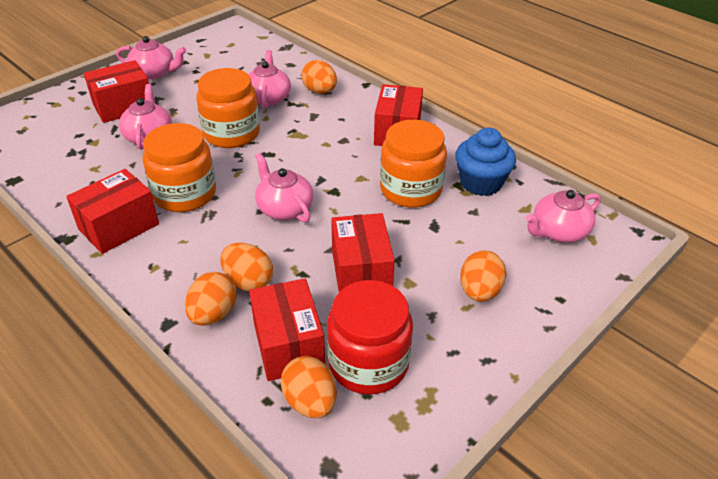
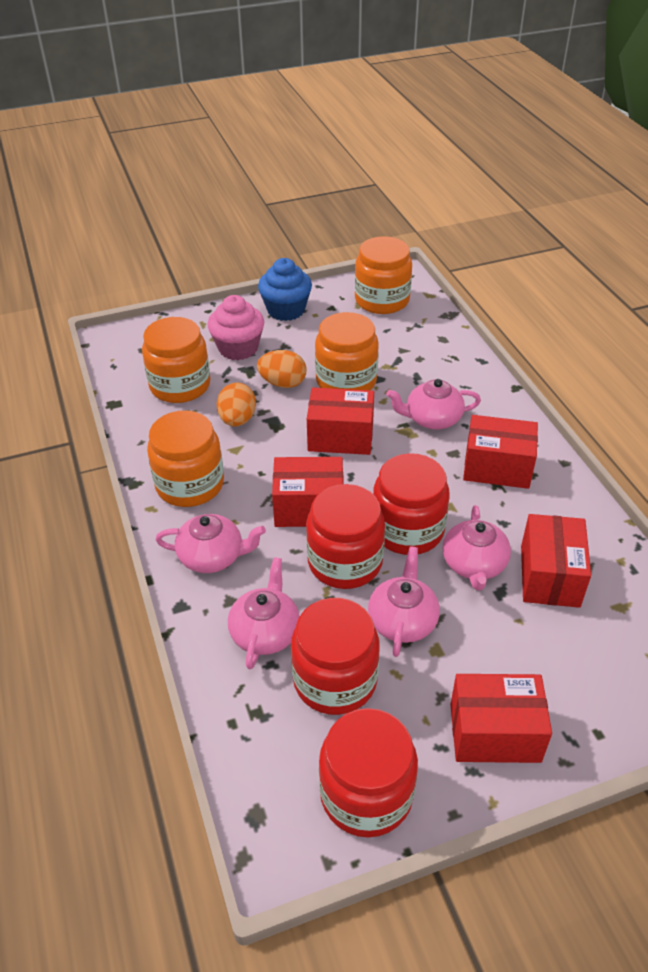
orange egg: [185,272,236,325] [221,243,273,291] [281,356,337,418] [301,60,337,94] [460,250,506,302] = 5 -> [217,383,256,427] [257,350,307,388] = 2
orange jar: [142,123,216,212] [196,68,260,148] [380,120,447,208] = 3 -> [142,317,210,403] [147,410,224,507] [315,312,379,390] [355,236,412,314] = 4
pink cupcake: none = 0 -> [207,295,264,360] = 1
red jar: [327,280,413,394] = 1 -> [291,598,380,715] [306,484,385,589] [319,708,418,838] [373,453,450,555] = 4

